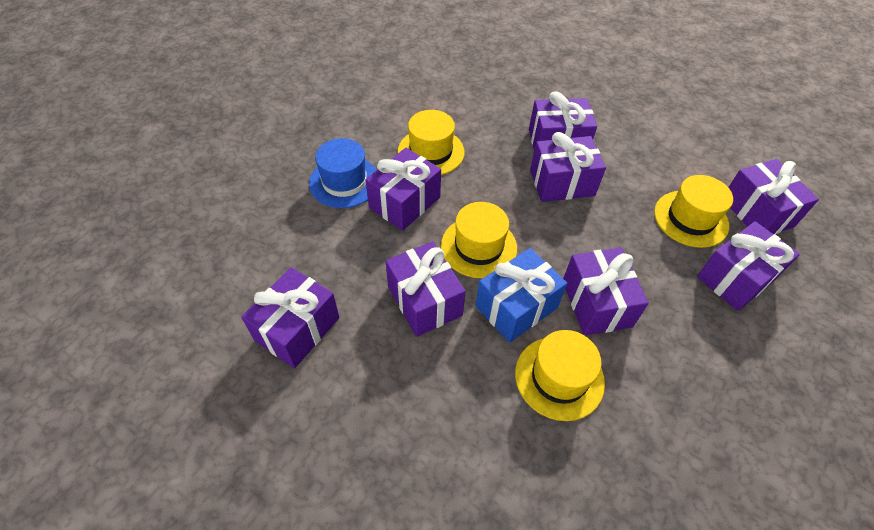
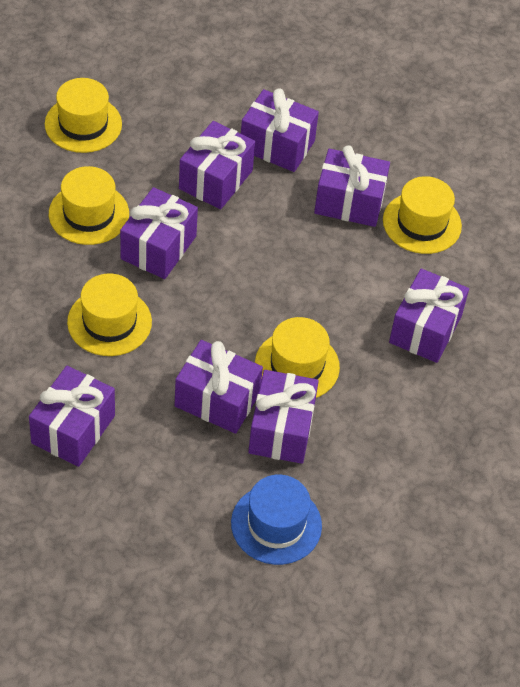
blue gift: [476,248,567,343] = 1 -> none = 0
yellow hat: [398,110,465,175] [441,202,517,278] [515,330,605,421] [654,175,733,248] = 4 -> [45,78,122,153] [49,166,129,245] [67,273,152,356] [255,317,340,398] [383,176,462,254] = 5

